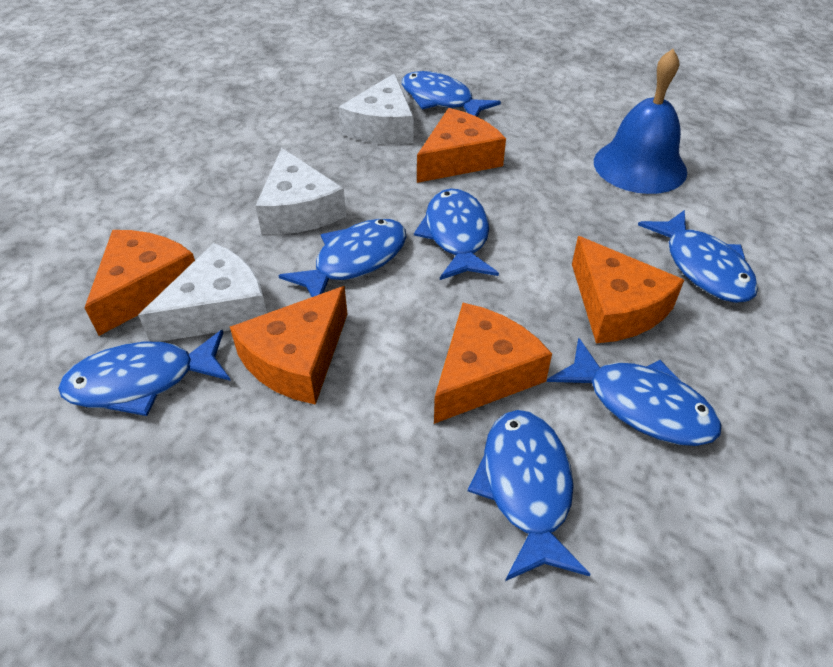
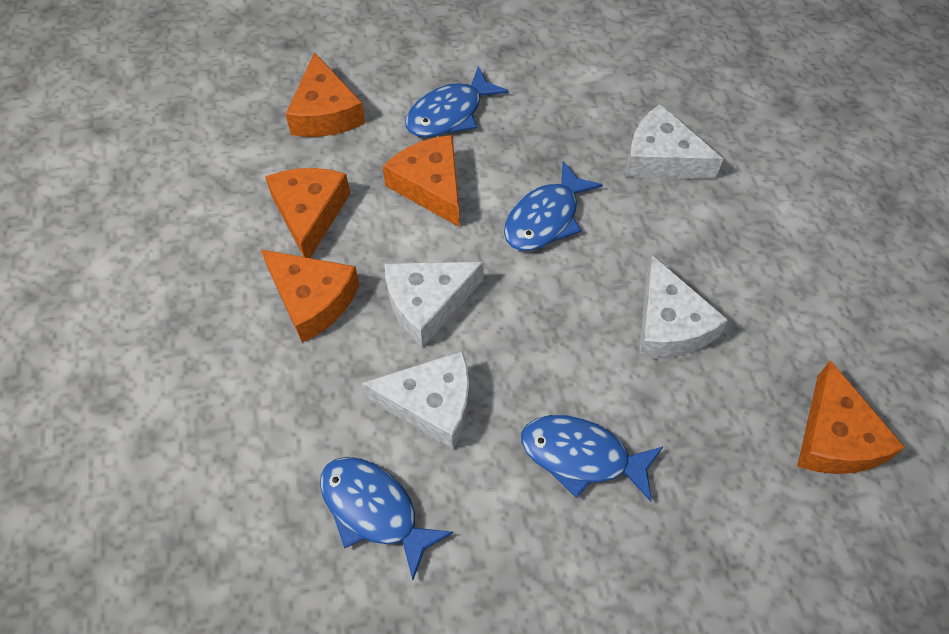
blue bell: [594,49,687,194] = 1 -> none = 0
blue fish: [58,330,231,416] [278,219,407,297] [402,71,501,117] [414,189,499,280] [468,410,591,581] [547,338,722,446] [638,210,758,303] = 7 -> [320,457,454,580] [405,66,509,138] [504,161,603,251] [521,415,664,501] = 4
white cheese: [138,243,267,342] [256,148,346,234] [339,73,414,144] = 3 -> [362,351,469,449] [384,262,484,347] [626,104,723,179] [639,255,728,359] = 4

